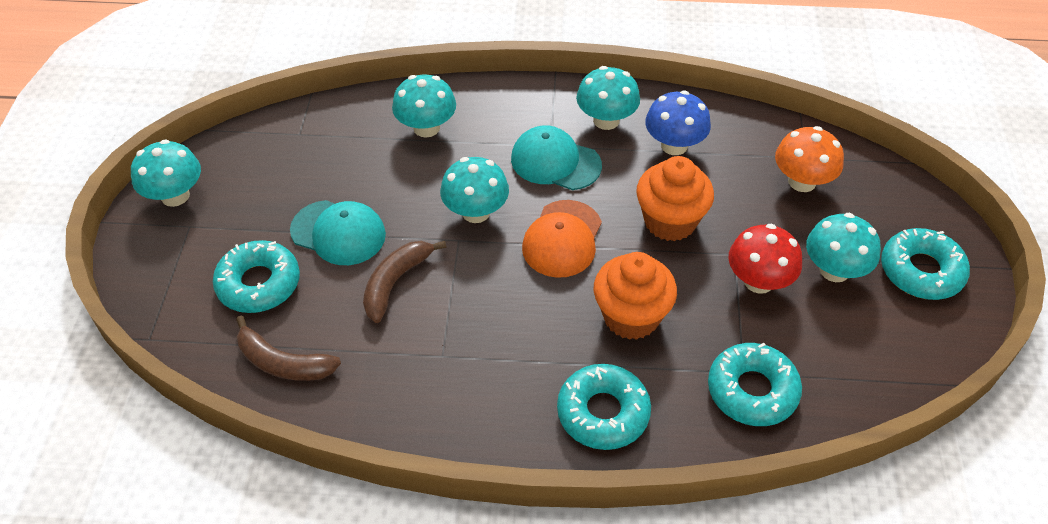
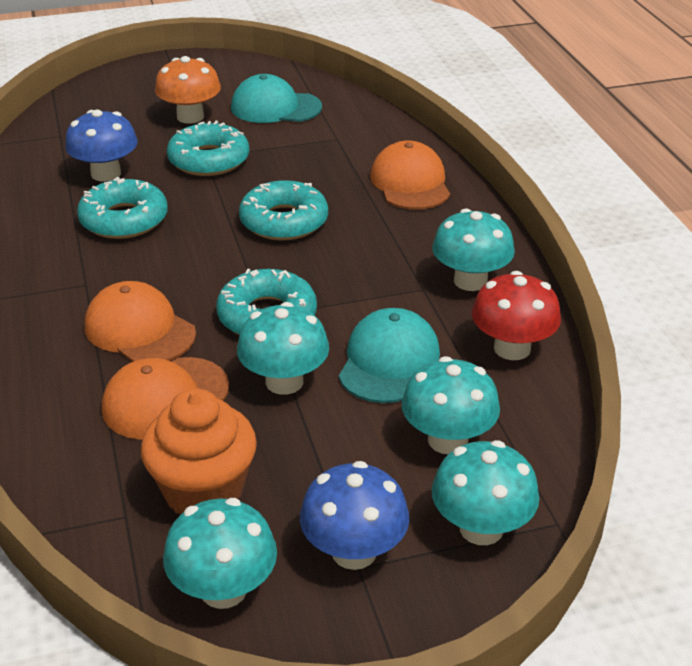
blue mushroom: [645,91,711,155] = 1 -> [65,109,138,182] [300,461,409,570] = 2
brown banana: [236,316,341,381] [363,241,446,323] = 2 -> none = 0
orange cap: [522,200,602,278] = 1 -> [85,281,196,362] [102,357,229,440] [370,140,450,210] = 3
orange cupcake: [594,252,677,340] [636,156,714,241] = 2 -> [141,389,257,514] = 1

